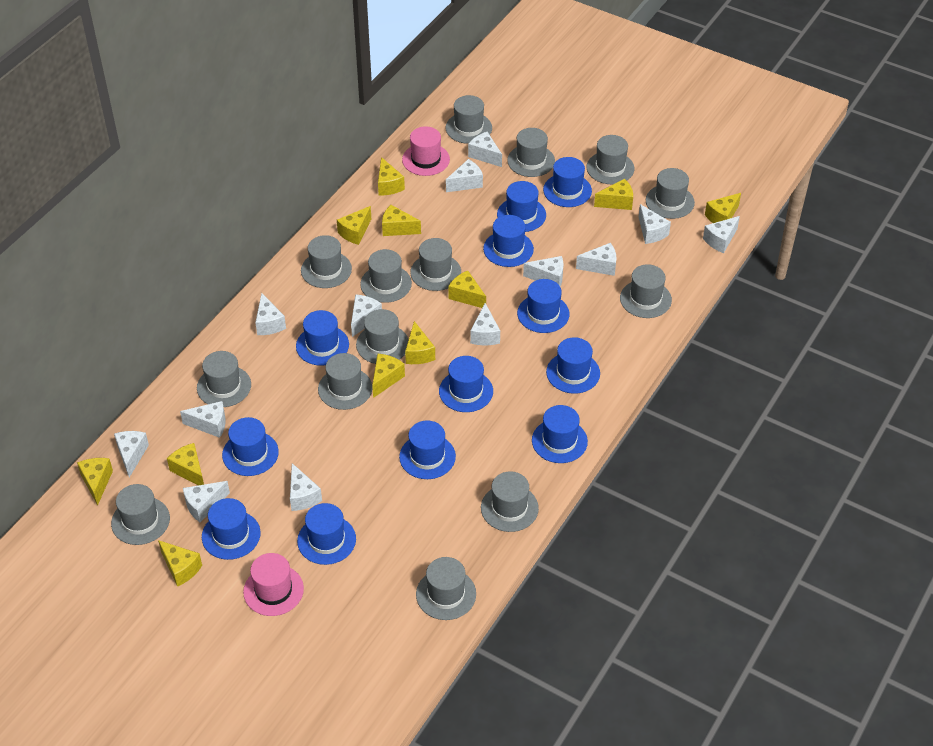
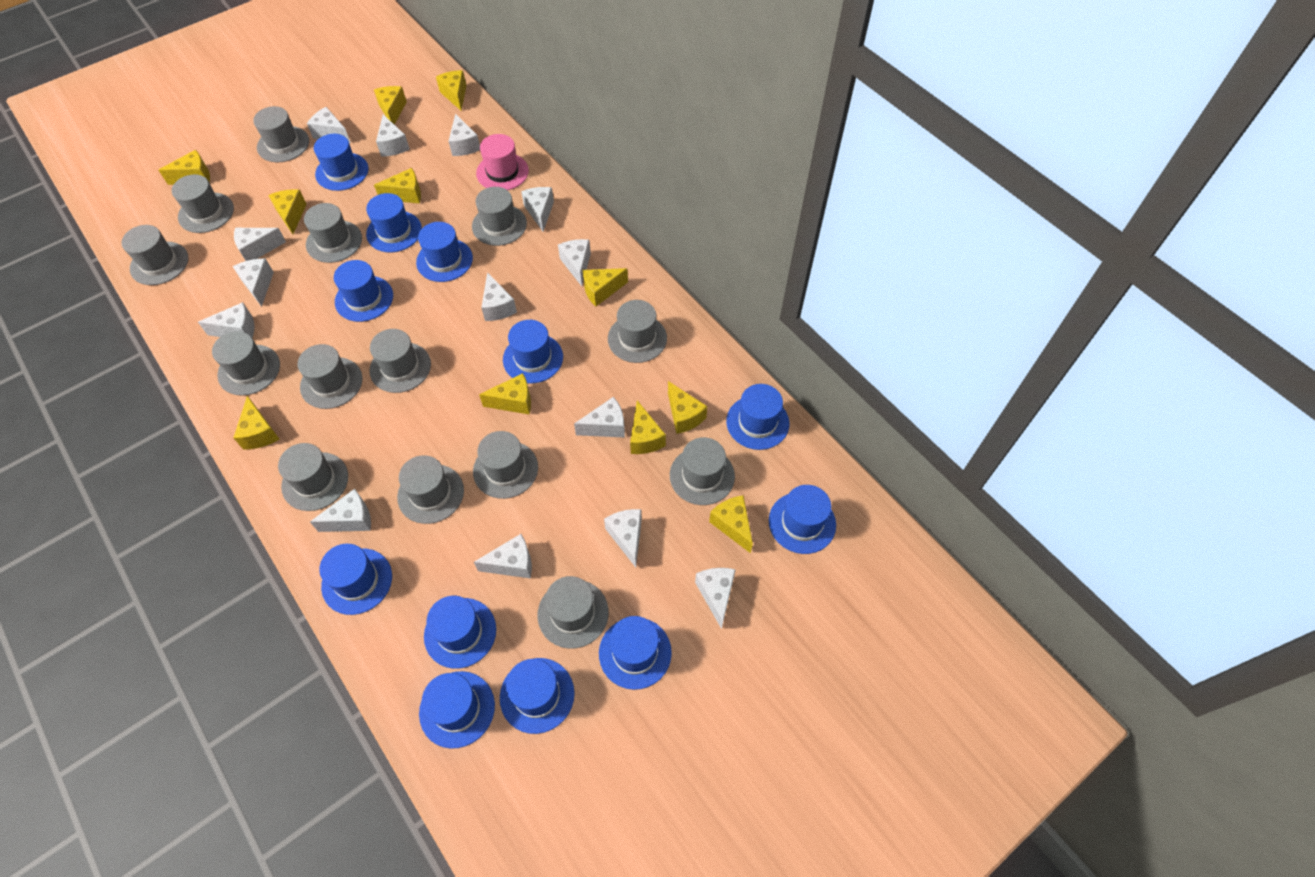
pink hat: [243,553,304,616] [402,126,450,176] = 2 -> [476,134,529,190] = 1
white cheese: [114,431,149,477] [180,401,226,438] [183,481,230,522] [255,293,286,335] [290,463,322,511] [351,294,382,337] [446,159,483,192] [468,132,502,167] [470,303,500,345] [523,256,563,286] [576,243,616,276] [639,204,671,244] [703,216,740,253] = 13 -> [198,302,255,338] [232,259,274,307] [234,228,286,261] [307,107,351,143] [310,489,371,532] [376,115,410,157] [448,114,480,156] [474,534,532,579] [481,272,517,321] [521,187,554,232] [558,239,591,286] [574,397,625,437] [604,509,642,567] [695,568,736,629] = 14

